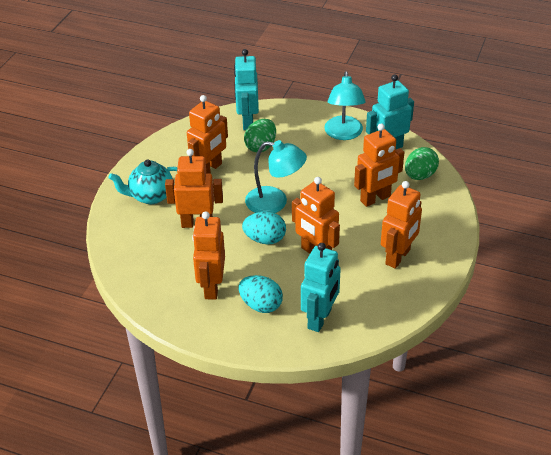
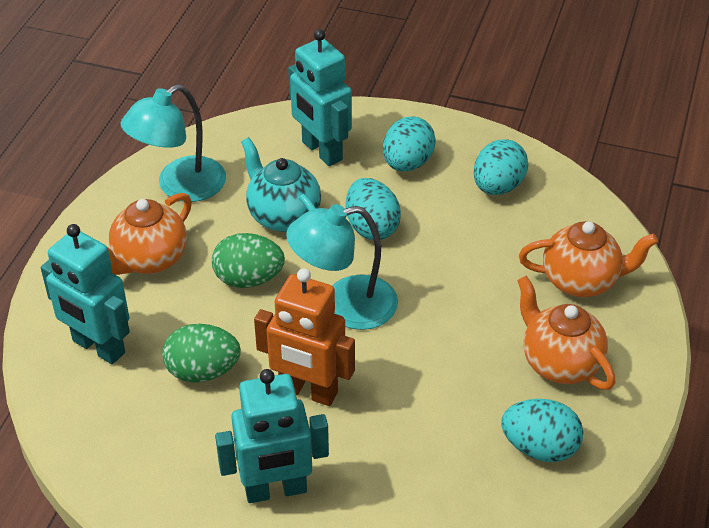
orange robot: [165,149,223,228] [187,95,228,173] [192,211,225,300] [292,177,340,253] [354,123,404,207] [381,181,422,269] = 6 -> [254,268,355,406] = 1
orange teapot: none = 0 -> [108,193,192,275] [517,276,615,390] [519,221,658,297] = 3
turquoise egg: [239,275,283,313] [242,211,286,244] = 2 -> [346,178,401,240] [383,116,436,171] [473,139,528,195] [501,399,583,462] = 4

